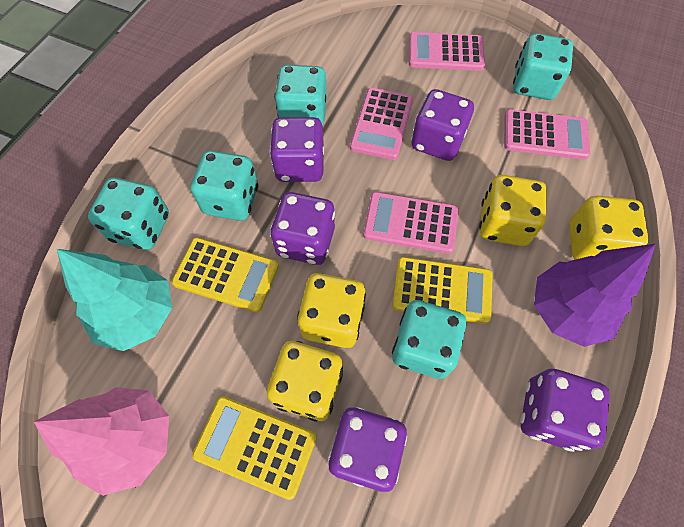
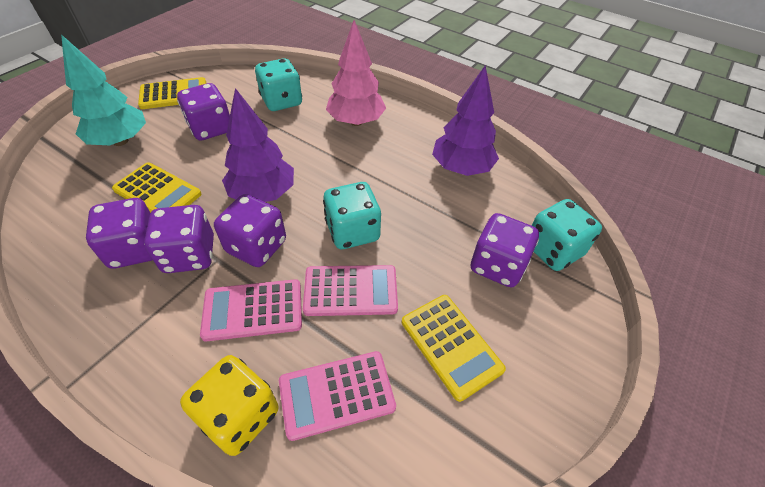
pink calculator: [350,88,413,160] [363,192,459,254] [409,32,485,71] [504,109,590,159] = 4 -> [200,279,302,341] [279,351,396,441] [303,265,398,316] = 3
purple tree: [534,244,656,347] = 1 -> [222,88,294,202] [432,65,499,176] = 2
turquoise dice: [88,177,169,250] [191,150,258,221] [274,65,327,126] [392,300,466,379] [513,33,573,100] = 5 -> [255,58,302,111] [323,182,381,249] [532,199,602,271] = 3
yellow dice: [267,341,343,422] [297,273,366,348] [479,175,547,246] [569,195,648,260] = 4 -> [180,355,279,456] = 1

